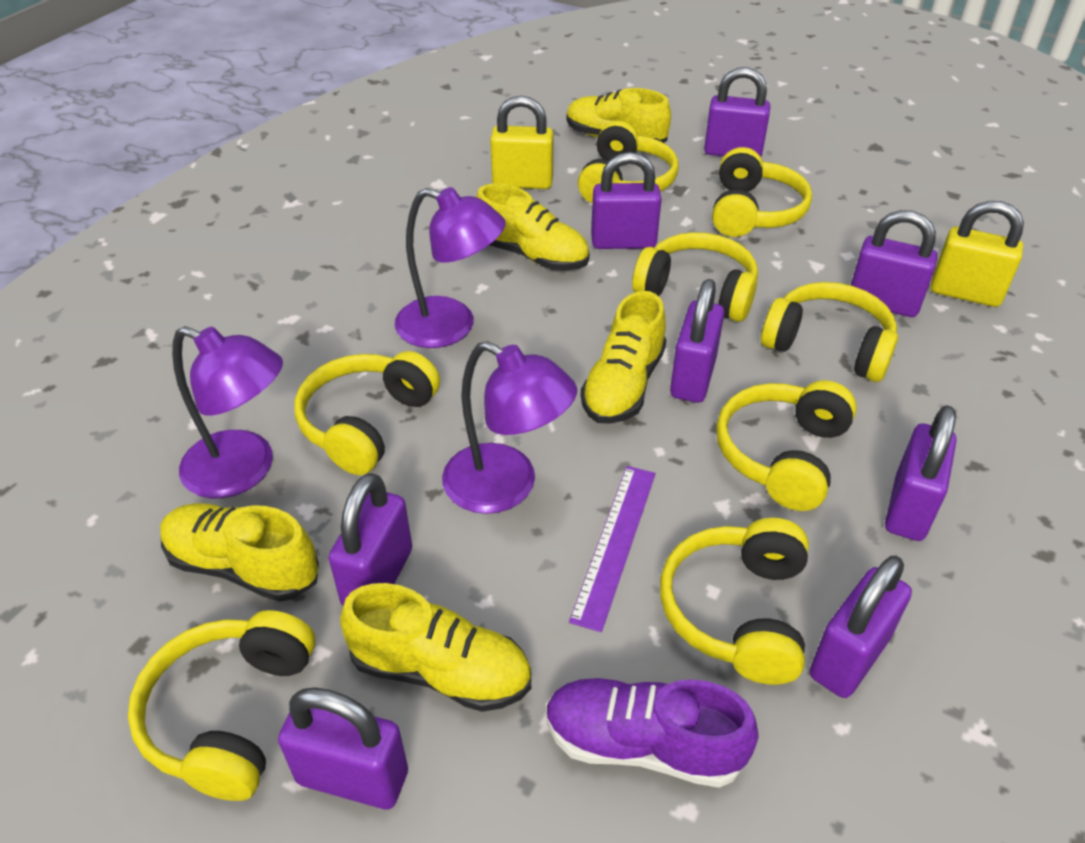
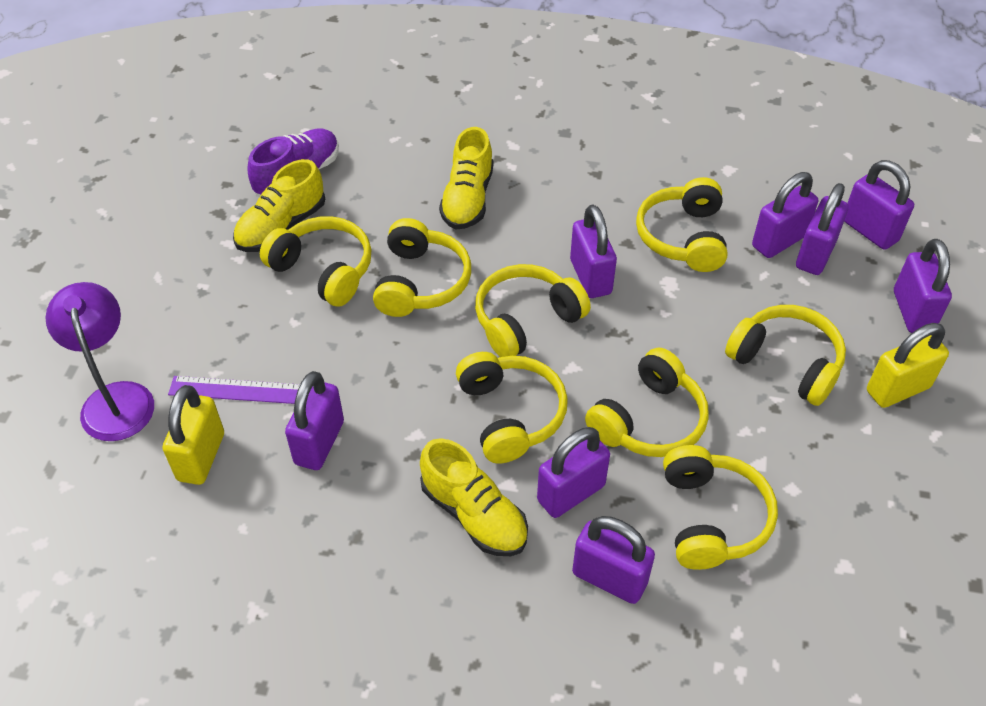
purple lamp: [172,326,283,498] [395,187,506,348] [442,341,577,514] = 3 -> [45,282,154,441] = 1
yellow shoe: [160,503,319,602] [340,583,531,712] [476,183,589,271] [566,88,671,143] [581,291,666,424] = 5 -> [233,159,325,252] [420,438,528,556] [439,127,493,229] = 3

